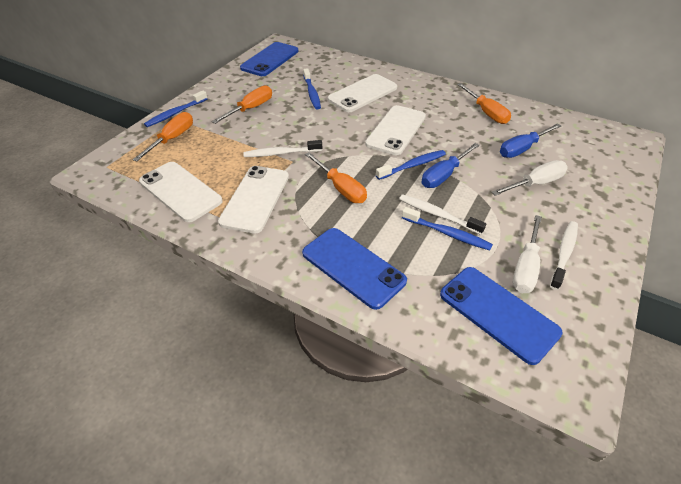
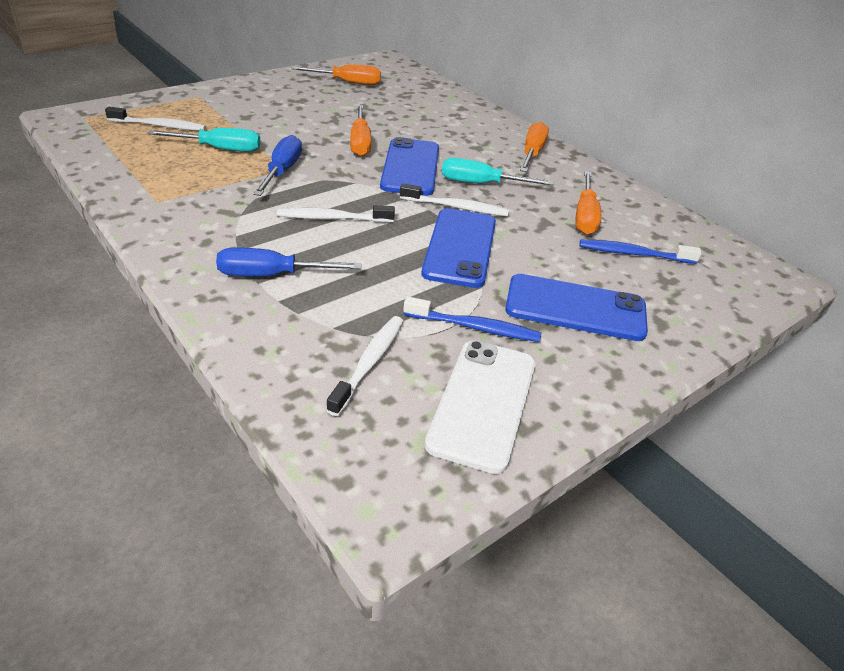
blue toothbrush: [144,90,208,127] [303,68,321,110] [376,150,446,180] [402,207,493,251] = 4 -> [403,296,541,342] [580,240,702,264] = 2
turquoise screwdriver: none = 0 -> [147,128,260,152] [442,158,554,185] = 2
white phone: [139,162,223,222] [218,166,289,234] [328,74,397,112] [365,105,426,155] = 4 -> [425,340,536,474] = 1
white screwdriver: [491,160,568,196] [513,215,542,293] = 2 -> none = 0
white toothbrush: [243,140,322,157] [399,194,486,235] [550,221,578,290] = 3 -> [105,107,206,131] [277,205,395,222] [326,316,403,416] [400,184,509,216] = 4

